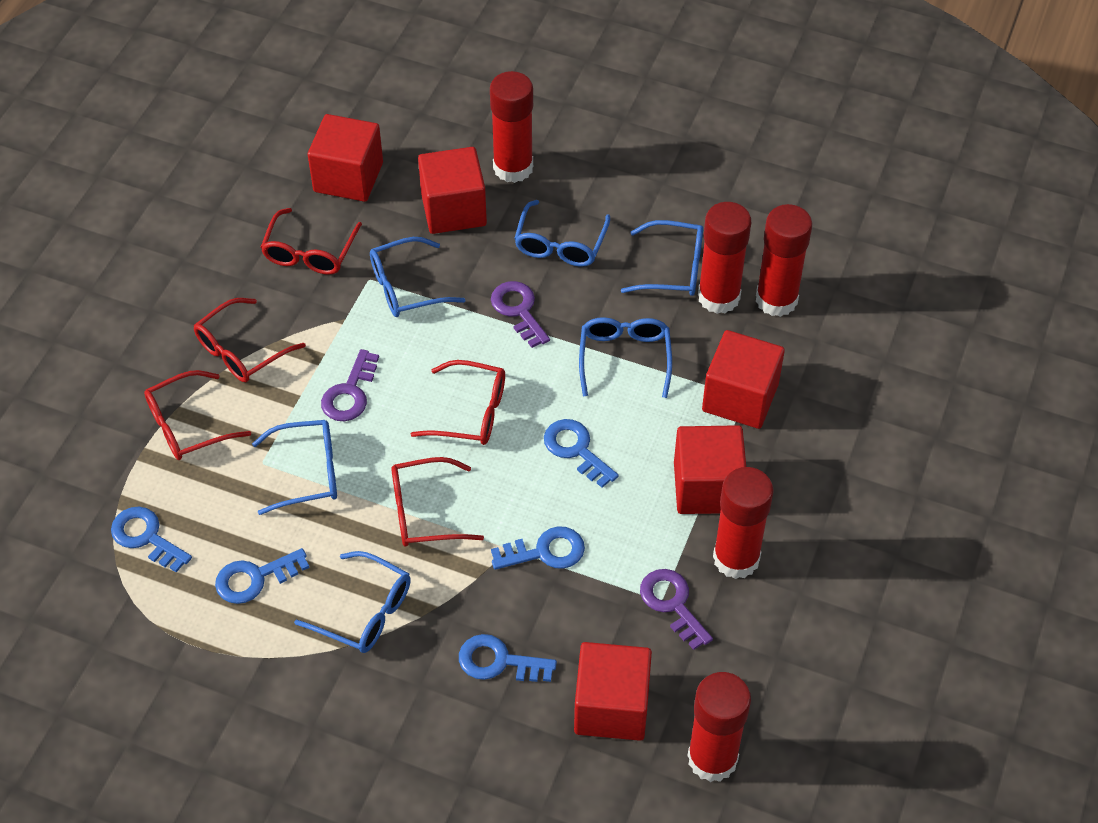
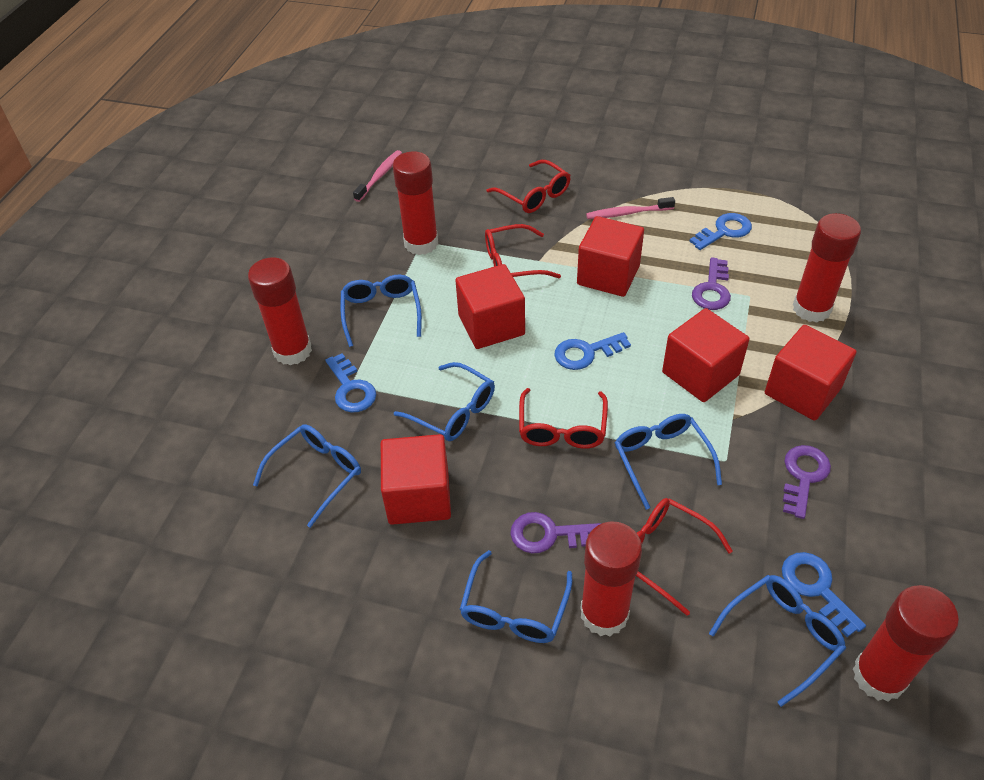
blue key: [111,507,192,572] [215,548,310,604] [459,634,557,682] [491,526,585,570] [544,419,619,488] = 5 -> [325,353,377,413] [554,332,631,370] [689,213,752,250] [782,552,866,637] = 4
pink toothbrush: none = 0 -> [353,150,402,202] [586,197,675,219] = 2
red glasses: [144,370,251,460] [194,298,306,382] [261,208,362,275] [391,457,484,547] [411,360,505,445] = 5 -> [485,224,561,278] [487,160,571,213] [519,388,608,449] [636,498,733,616] = 4

